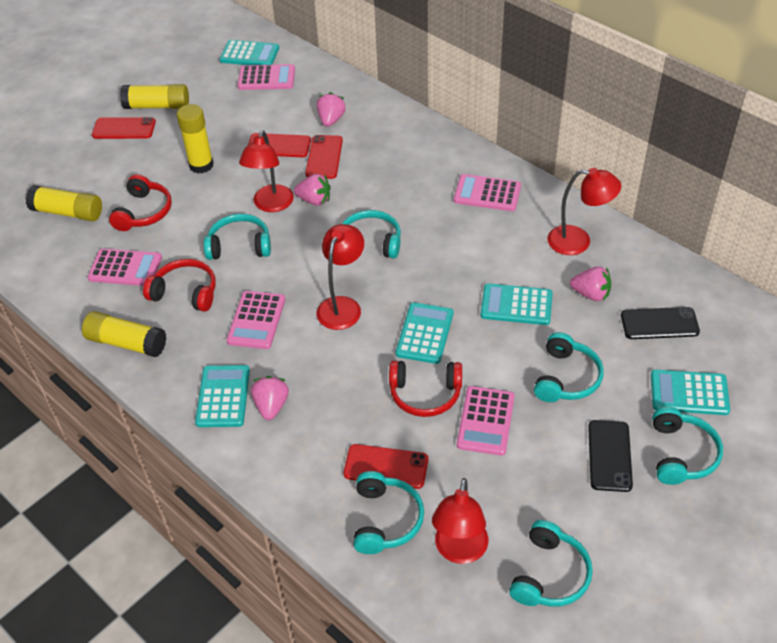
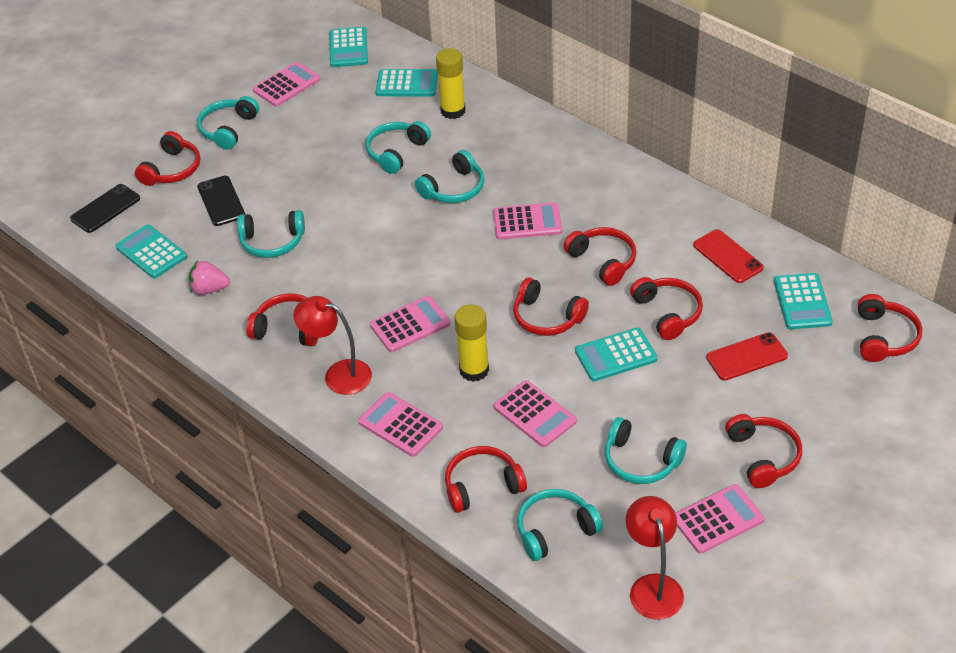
pink calculator: [88,249,162,286] [227,291,285,349] [238,64,295,90] [454,174,521,211] [457,386,515,456] = 5 -> [253,62,320,107] [358,392,443,457] [370,296,451,352] [493,202,562,240] [494,380,577,447] [675,484,765,554] = 6
pink strawberry: [251,376,289,420] [294,174,331,206] [317,92,346,127] [570,267,611,301] = 4 -> [188,260,230,295] = 1
red headphones: [109,174,172,231] [143,259,216,312] [389,361,462,417] = 3 -> [135,131,200,186] [246,293,318,347] [445,446,527,513] [513,277,589,336] [564,227,637,286] [630,277,703,340] [725,414,802,488] [858,294,923,362] = 8
red lamp: [239,130,294,212] [317,224,364,330] [432,478,488,564] [547,168,621,255] = 4 -> [293,296,372,395] [626,496,684,620] = 2
red phone: [92,117,156,139] [248,133,311,157] [305,135,343,179] [343,444,428,489] = 4 -> [693,229,764,283] [706,332,788,381] = 2
yellow glue stick: [26,185,102,221] [82,311,166,357] [120,84,189,109] [177,104,214,174] = 4 -> [436,48,466,119] [455,304,489,382] = 2

